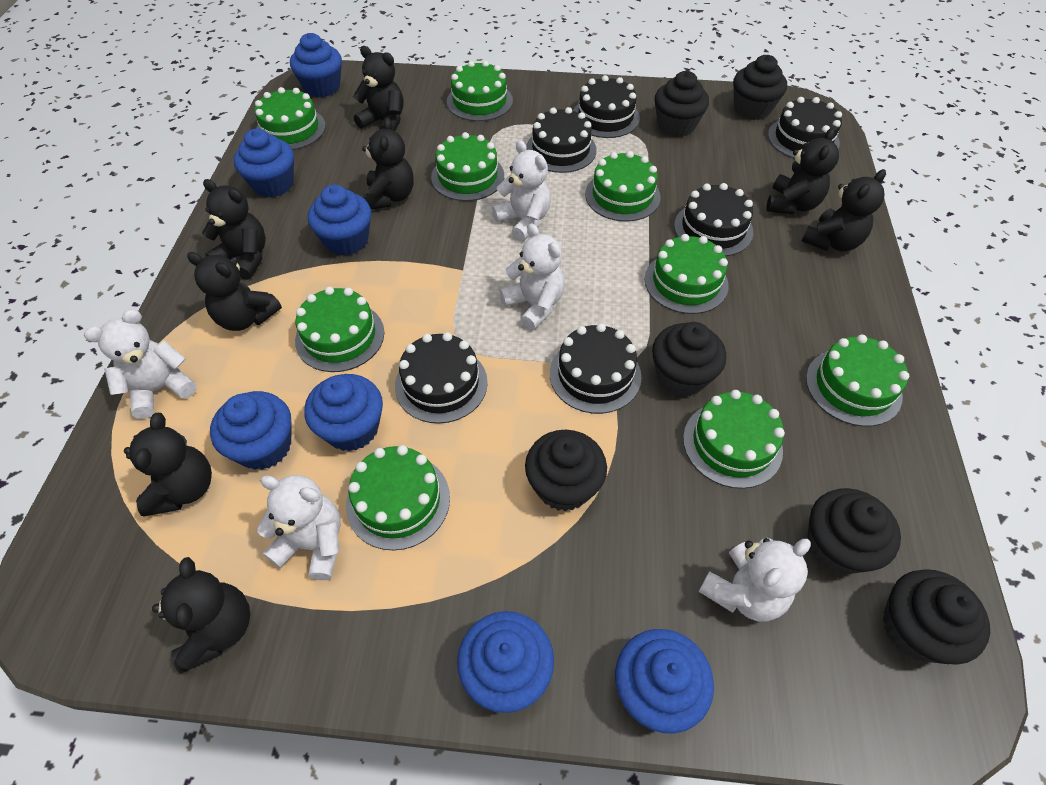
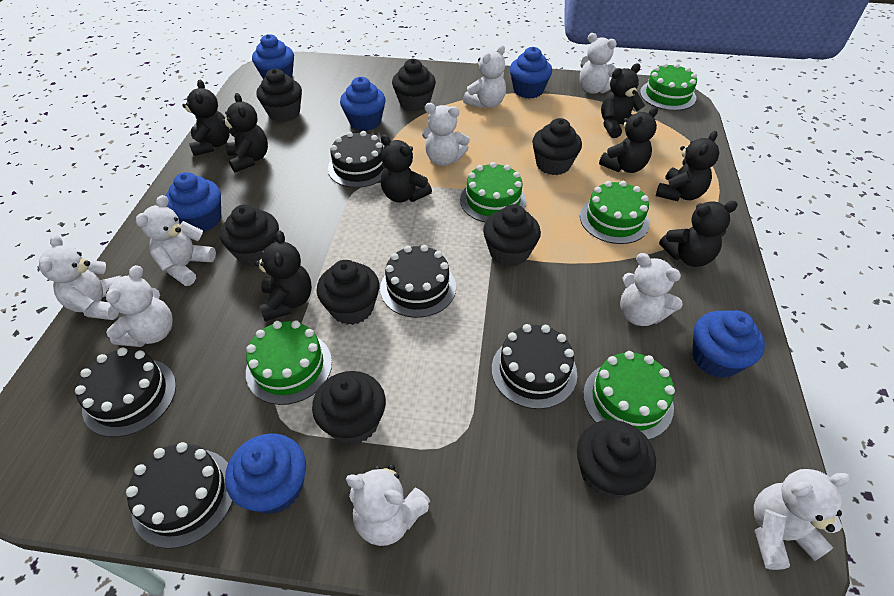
black cake: [395,332,488,424] [526,107,596,173] [550,323,641,414] [573,75,640,138] [674,183,753,256] [768,97,842,159] = 6 -> [75,347,176,437] [126,442,233,549] [328,131,384,188] [380,245,456,318] [492,324,577,409] = 5
black cupcake: [525,430,607,511] [652,322,726,397] [655,71,709,137] [733,55,787,120] [807,488,901,574] [882,569,990,665] = 6 -> [220,205,279,267] [256,69,302,122] [312,371,386,445] [317,260,379,325] [392,59,436,111] [483,204,541,267] [532,118,582,175] [577,420,656,499] = 8
blue cupcake: [210,391,292,470] [234,129,294,198] [290,33,342,97] [304,374,383,451] [308,185,371,256] [457,611,554,713] [615,629,714,734] = 7 -> [165,172,221,232] [225,433,306,514] [252,34,294,79] [340,77,386,131] [510,47,552,99] [692,310,765,378] = 6
green cake: [255,87,326,150] [295,287,384,372] [346,445,450,550] [431,132,504,201] [447,61,513,121] [585,151,661,222] [645,234,729,314] [683,390,785,489] [806,335,909,427] = 9 -> [246,320,332,405] [460,162,527,222] [580,181,650,244] [583,351,675,440] [640,63,697,111] = 5
white teddy bear: [84,310,197,419] [257,475,341,580] [492,140,551,242] [499,223,564,330] [698,538,811,622] = 5 -> [39,235,122,320] [106,265,173,347] [136,195,216,286] [346,464,430,546] [422,103,470,166] [463,45,506,108] [580,33,617,94] [620,253,683,326] [754,469,850,570] = 9

